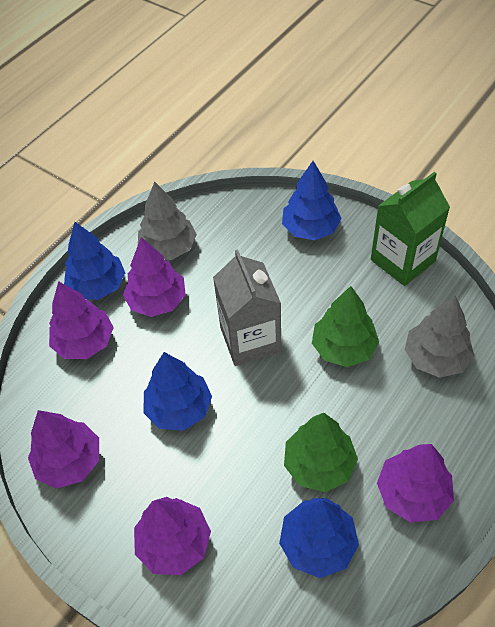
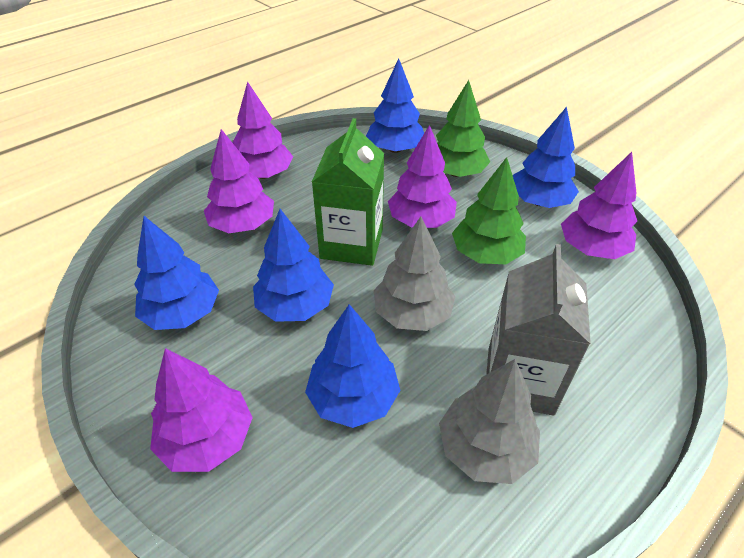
blue tree: [64,222,125,300] [144,352,212,431] [279,498,359,578] [282,161,342,240] = 4 -> [134,216,219,330] [253,209,334,322] [305,304,400,428] [366,58,424,153] [513,107,579,208] = 5

